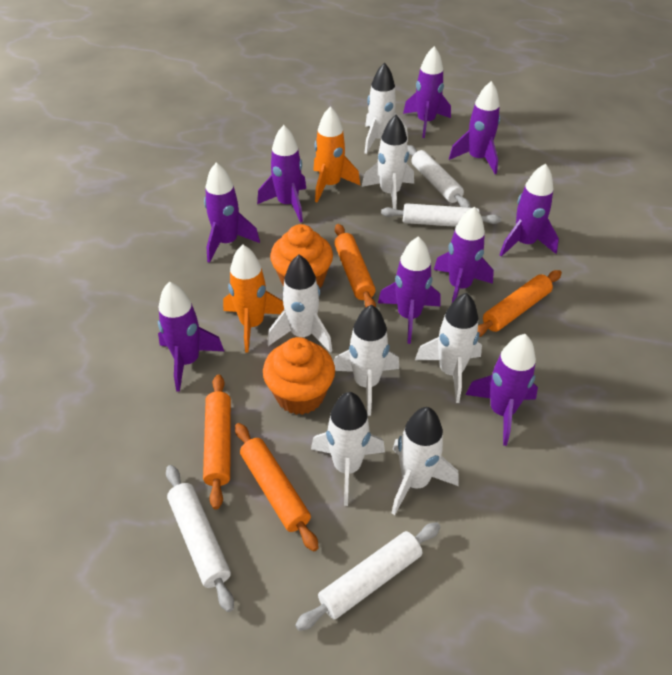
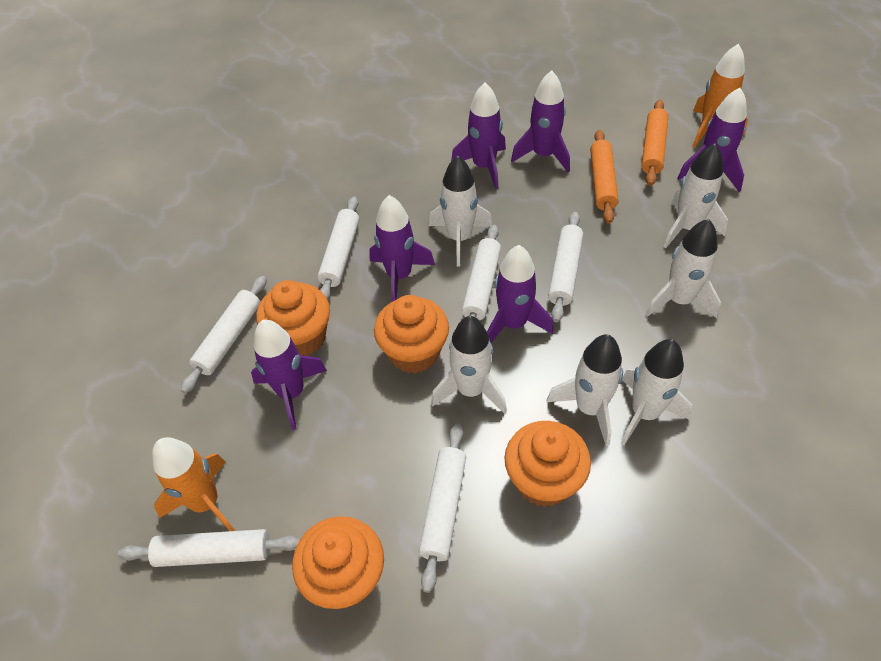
orange cupcake: [263,337,335,415] [270,224,333,288] = 2 -> [256,280,330,356] [292,516,384,609] [374,295,449,374] [504,421,591,507] = 4
orange rolling pin: [203,374,231,509] [235,423,319,552] [334,224,376,307] [478,270,562,337] = 4 -> [590,130,618,224] [641,100,668,186] = 2
purple rocket: [158,281,224,392] [204,162,260,263] [257,125,306,223] [378,236,440,344] [403,46,451,138] [434,206,494,302] [449,81,500,174] [466,334,538,446] [500,163,559,257] = 9 -> [251,320,327,430] [369,195,435,302] [451,82,506,189] [487,245,553,343] [511,70,570,172] [677,88,747,192] = 6
white rocket: [267,254,332,353] [311,392,385,506] [334,304,399,416] [362,115,414,209] [364,62,408,154] [392,407,459,515] [415,292,482,403] = 7 -> [429,156,492,266] [431,316,507,414] [546,334,623,446] [621,339,692,445] [646,219,721,319] [663,143,728,248] = 6
white rolling pin: [166,465,234,612] [295,522,440,631] [381,203,501,227] [407,145,470,208] = 4 -> [118,529,300,567] [181,276,267,393] [318,197,359,300] [419,423,466,593] [462,225,501,320] [548,212,583,323] = 6

